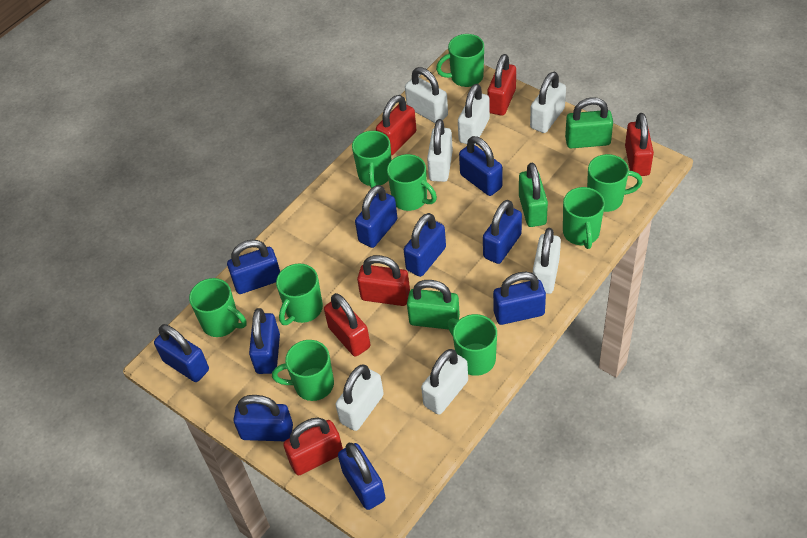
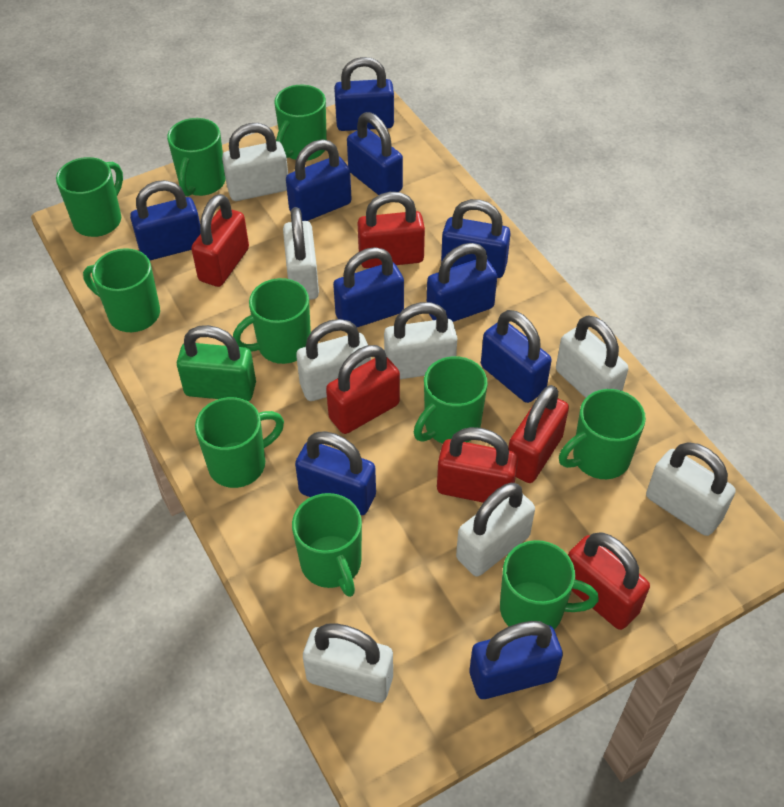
green mug: [189,278,247,337] [272,340,334,401] [276,264,323,325] [352,131,392,188] [387,154,437,211] [436,34,484,87] [447,314,497,376] [563,187,605,249] [587,154,642,212] = 9 -> [56,157,123,237] [83,248,160,332] [167,118,226,196] [195,397,284,488] [233,278,311,364] [274,85,327,161] [292,493,362,597] [414,356,488,443] [500,540,599,630] [559,389,646,479] = 10
green padlock: [407,280,460,330] [519,163,548,227] [565,97,613,148] = 3 -> [177,325,256,401] = 1
white padlock: [335,365,384,431] [405,67,448,123] [421,349,468,415] [427,119,453,182] [458,84,490,145] [530,72,566,133] [533,228,561,294] = 7 -> [222,123,288,201] [283,207,319,300] [296,319,371,401] [303,623,393,703] [384,302,457,379] [456,483,535,577] [556,315,628,398] [646,442,736,536] = 8

